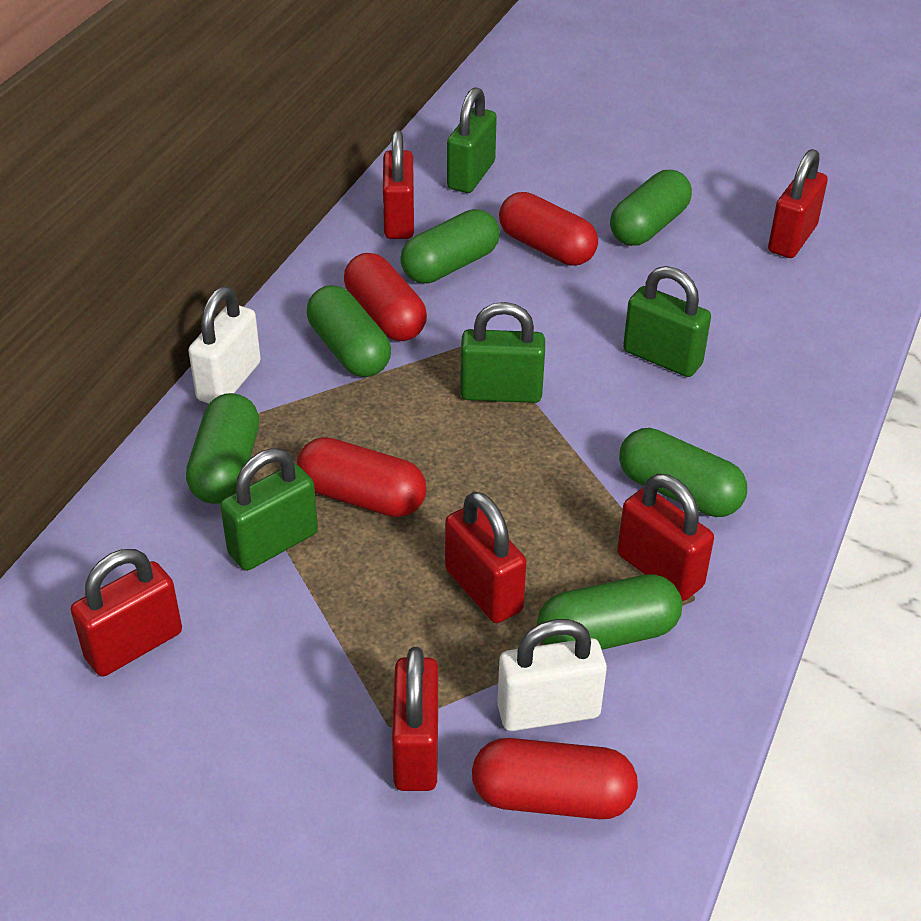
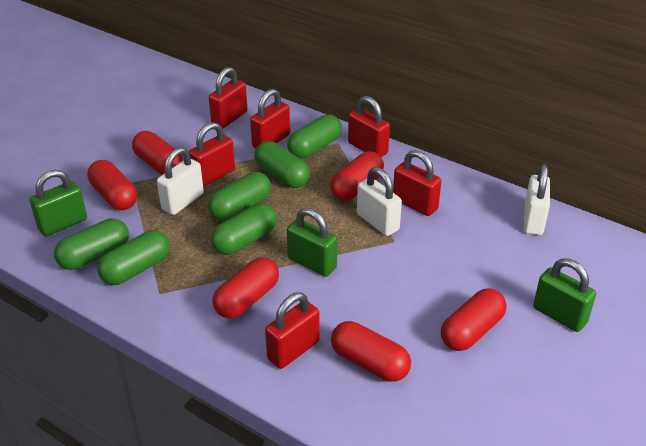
green padlock: [220,448,318,571] [447,87,497,193] [460,302,545,403] [623,266,711,377] = 4 -> [30,170,87,237] [287,208,337,277] [533,258,596,332] = 3
red capsule: [297,437,426,517] [344,253,427,341] [472,738,638,819] [499,192,598,266] = 4 -> [87,160,137,210] [132,131,183,175] [212,257,279,318] [330,151,384,201] [331,321,411,382] [441,288,507,351] = 6
white padlock: [188,286,261,404] [497,619,607,731] = 2 -> [157,147,204,215] [357,167,402,236] [524,164,550,235] = 3

